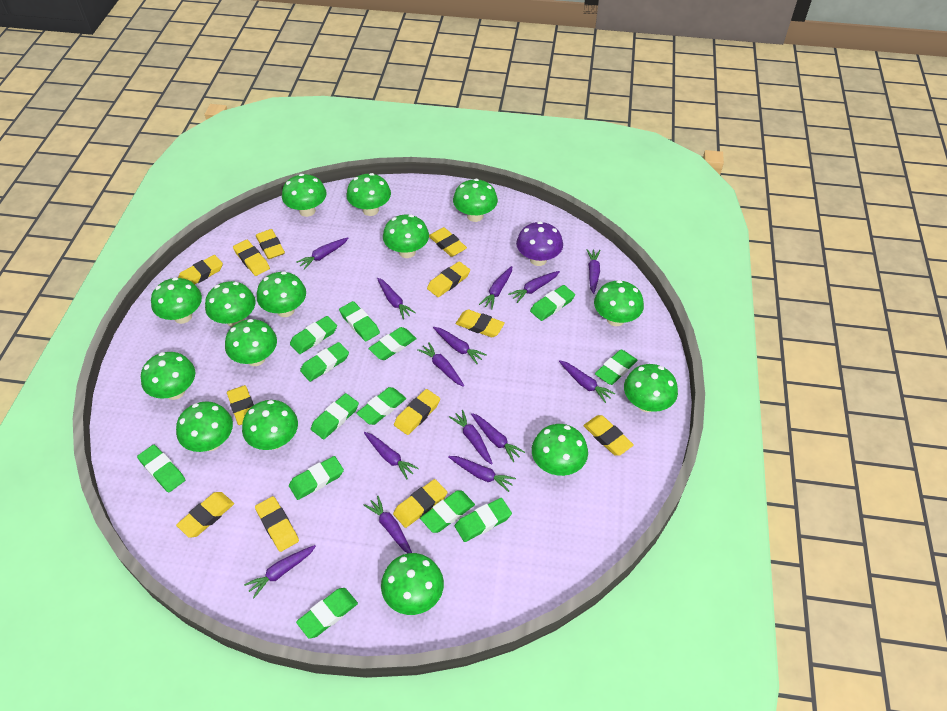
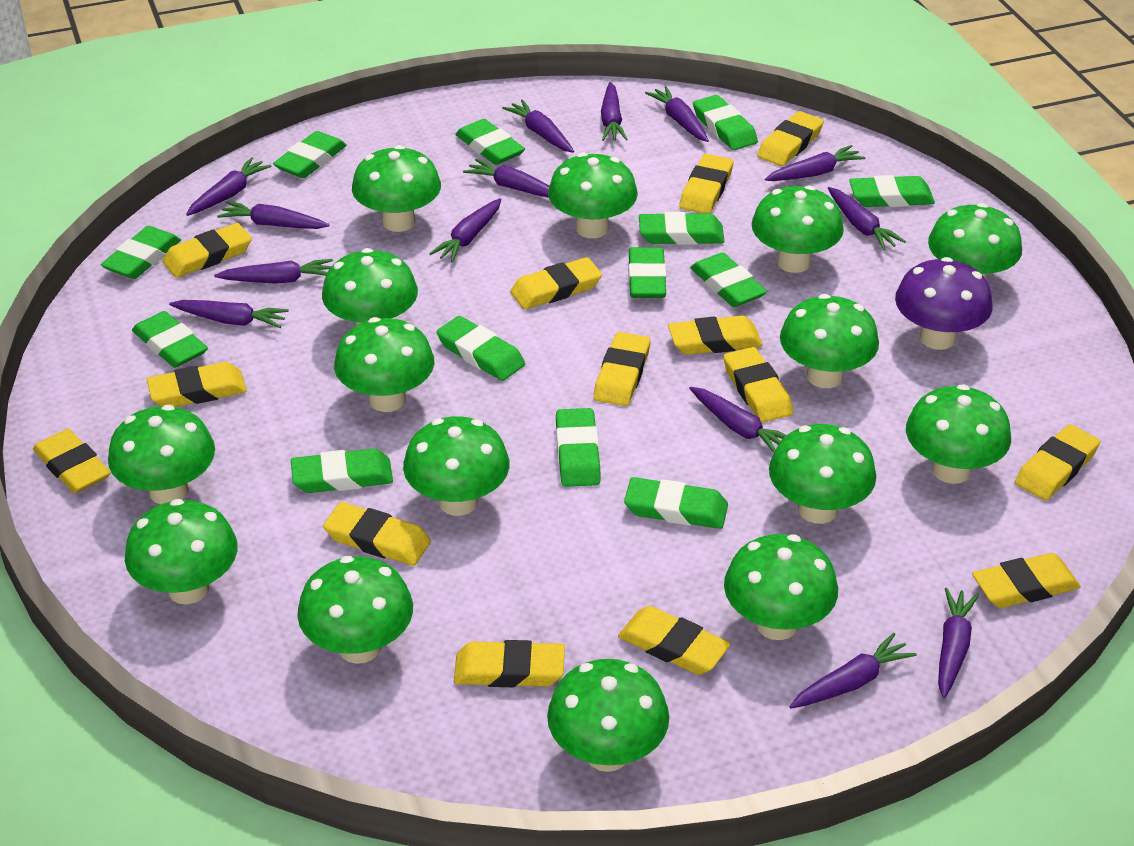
yellow eraser: [176,492,234,538] [178,255,223,284] [227,385,254,425] [233,240,270,276] [255,496,299,552] [256,229,285,259] [393,479,447,528] [394,389,440,435] [427,261,470,297] [429,227,467,257] [456,310,505,337] [583,415,634,456] = 12 -> [33,429,111,493] [146,362,247,407] [163,223,252,278] [323,502,431,566] [454,640,565,687] [510,257,602,309] [593,332,650,406] [618,606,731,675] [668,316,763,355] [679,154,733,213] [723,347,793,423] [757,111,824,166] [972,553,1081,608] [1015,424,1100,500] = 14

